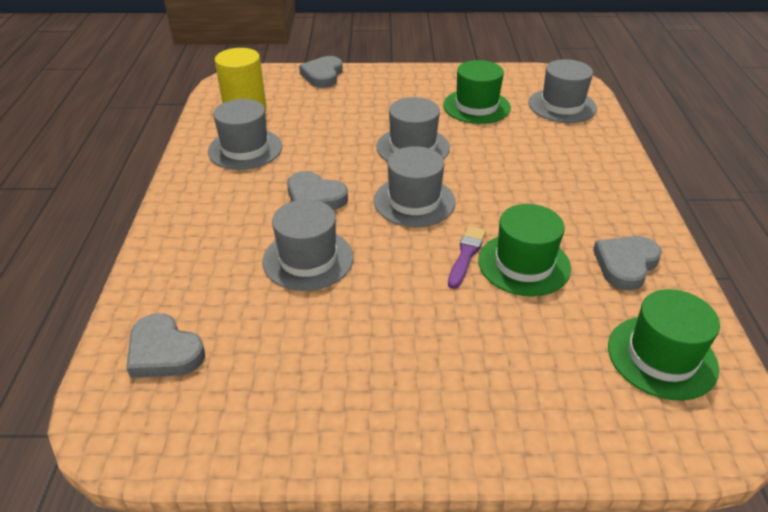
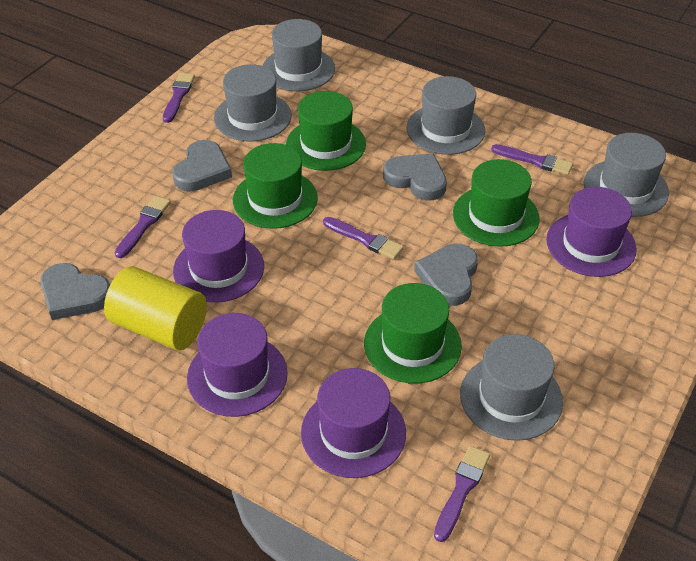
green hat: [443,60,511,124] [478,204,571,297] [608,289,720,400] = 3 -> [233,143,318,229] [286,91,366,171] [364,283,462,384] [453,159,540,247] = 4
purple brush: [448,226,486,289] = 1 -> [114,196,171,258] [163,73,195,123] [323,217,404,260] [434,446,490,542] [491,144,573,175] = 5
purple hat: none = 0 -> [173,210,264,303] [187,313,288,417] [301,368,406,478] [546,187,637,277] = 4

